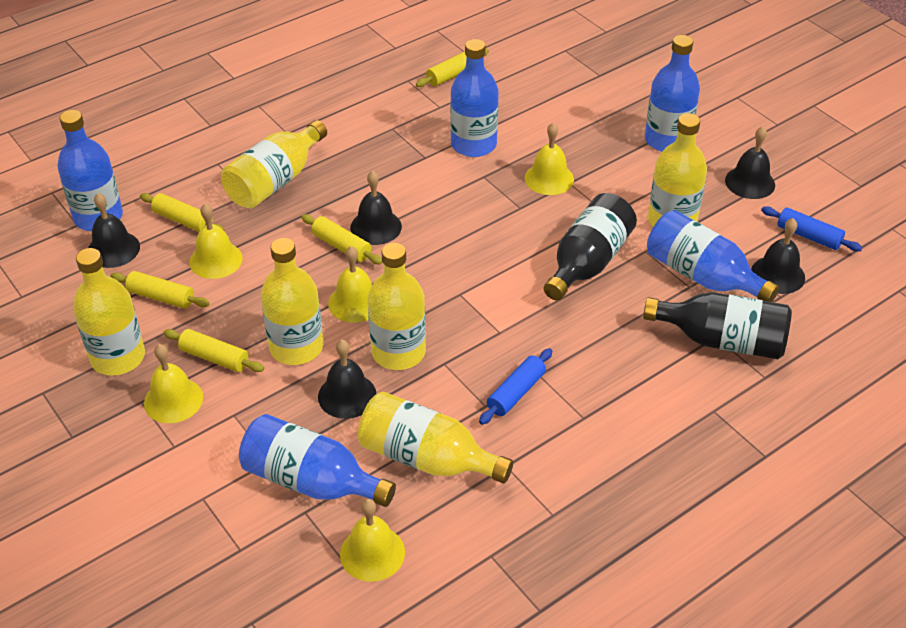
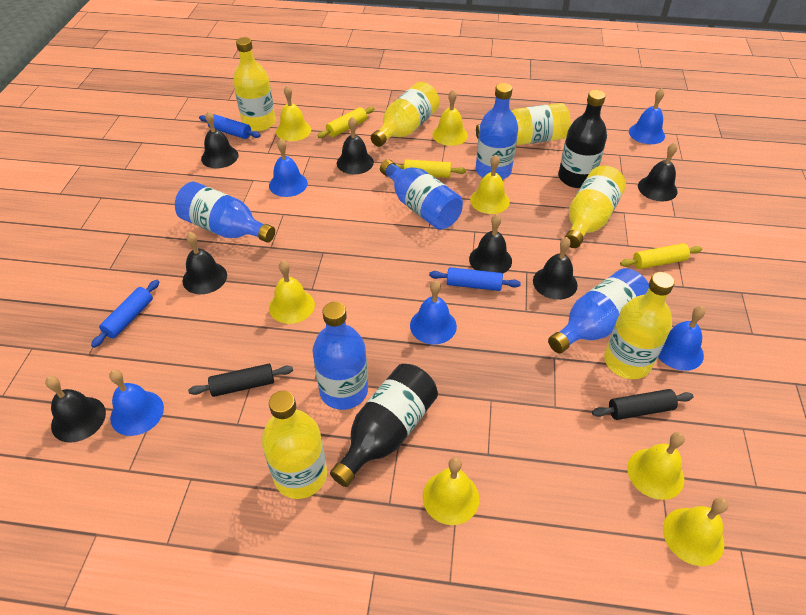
black bell: [88,193,140,268] [318,340,376,419] [350,171,402,245] [725,126,775,199] [751,218,805,294] = 5 -> [45,376,106,443] [182,232,227,294] [201,111,239,168] [337,117,374,174] [469,214,512,273] [533,237,578,300] [638,143,678,202] = 7
black rolling pin: none = 0 -> [188,364,293,397] [592,389,694,420] = 2
blue bell: none = 0 -> [109,370,164,436] [269,138,308,197] [410,281,457,344] [629,88,665,144] [658,306,705,371] = 5
blue rolling pin: [479,348,552,425] [761,206,862,251] = 2 -> [91,280,159,348] [199,114,261,139] [429,267,521,291] = 3
yellow bell: [144,344,203,423] [189,204,243,279] [328,246,372,323] [340,499,405,582] [525,122,574,195] = 5 -> [269,260,315,324] [276,86,311,141] [422,457,479,525] [432,90,468,146] [470,155,510,214] [627,432,685,500] [663,497,728,566] = 7
yellow rolling pin: [110,271,210,309] [140,193,225,232] [163,329,264,372] [301,214,382,264] [416,49,489,87] = 5 -> [317,107,374,138] [396,160,466,178] [620,243,702,269] = 3

